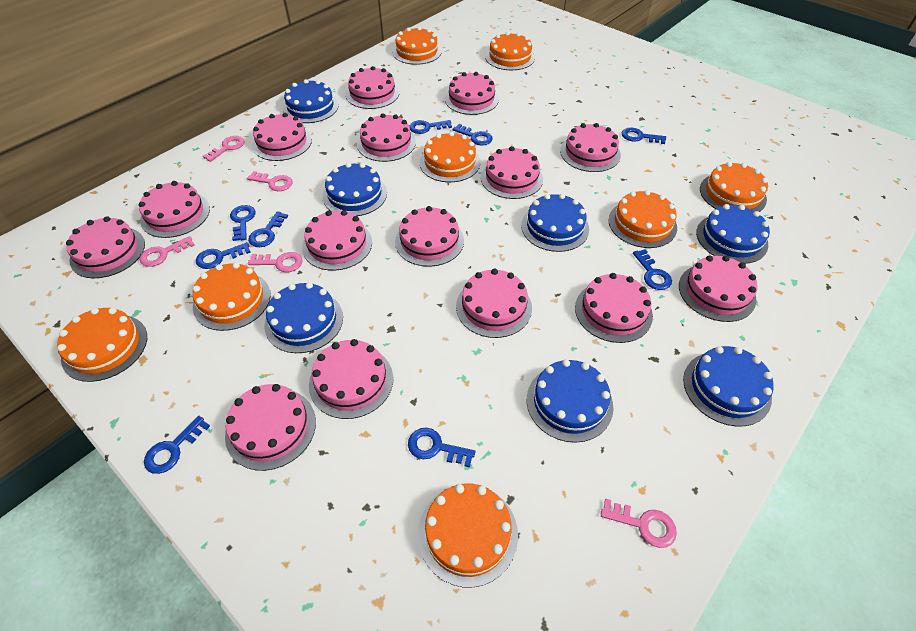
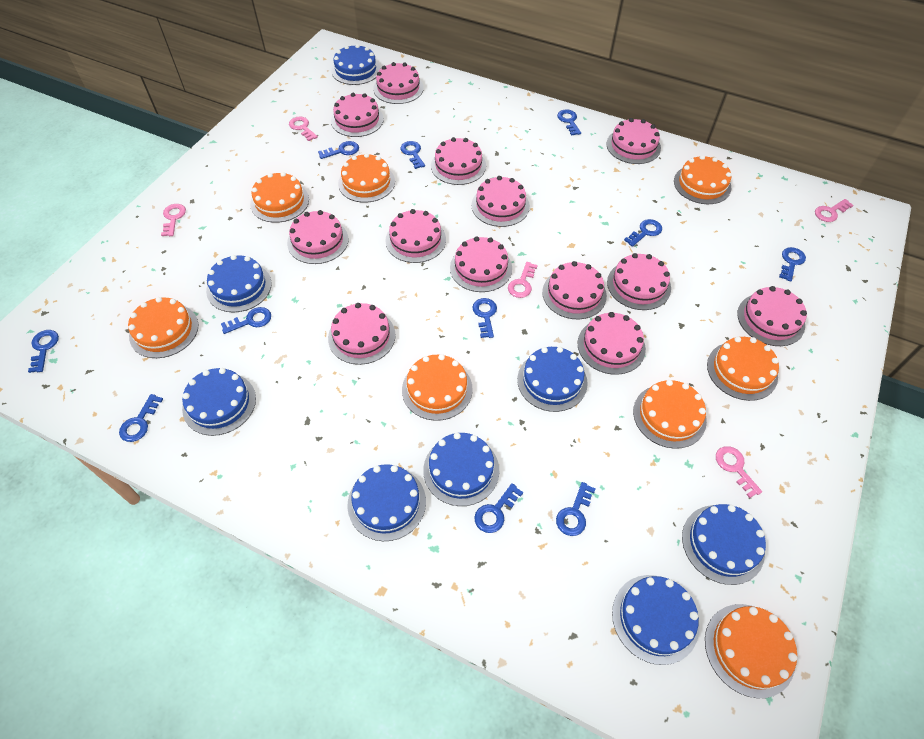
blue cake: [264,282,343,353] [283,79,339,123] [323,163,387,216] [521,194,589,252] [527,359,613,443] [683,346,774,427] [696,204,770,264] = 7 -> [182,368,256,436] [206,255,272,313] [331,44,380,85] [347,464,426,541] [423,433,499,506] [517,347,588,412] [612,575,700,665] [682,504,766,585] = 8
blue key: [144,416,210,474] [196,242,251,269] [230,205,256,241] [248,211,288,247] [408,428,475,467] [409,120,452,134] [452,124,493,146] [622,128,666,144] [633,249,672,290] = 9 -> [28,330,59,373] [119,394,163,442] [221,307,271,334] [318,141,359,159] [400,141,425,169] [472,298,497,338] [474,483,523,533] [556,482,596,536] [557,109,581,136] [624,219,662,247] [779,247,806,282] = 11
pink cake: [66,216,145,278] [139,181,210,238] [225,384,316,471] [252,113,312,161] [302,210,372,271] [309,339,393,419] [346,66,399,109] [357,113,416,162] [395,206,464,267] [445,72,499,115] [456,269,532,338] [481,146,543,199] [560,123,621,172] [575,273,653,343] [679,255,758,322] = 15 -> [287,210,348,264] [328,303,396,365] [331,93,384,137] [373,62,424,104] [385,209,446,263] [431,137,486,185] [450,236,512,292] [472,176,530,227] [542,261,607,319] [578,312,646,375] [606,118,661,164] [607,253,671,310] [737,286,807,346] = 13

